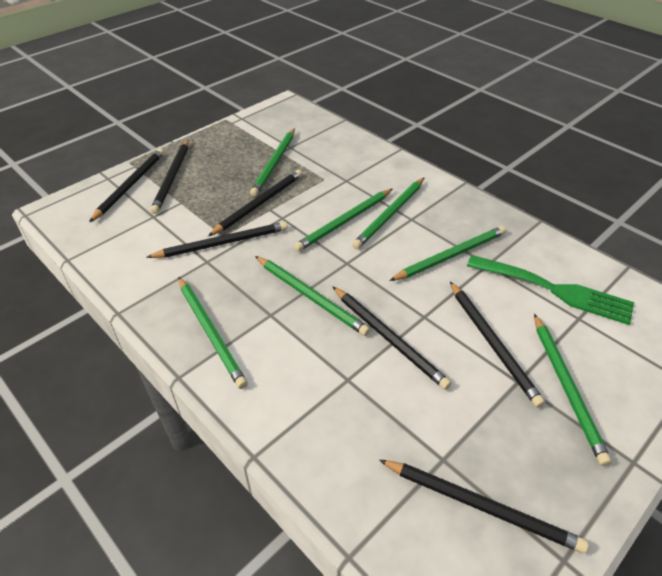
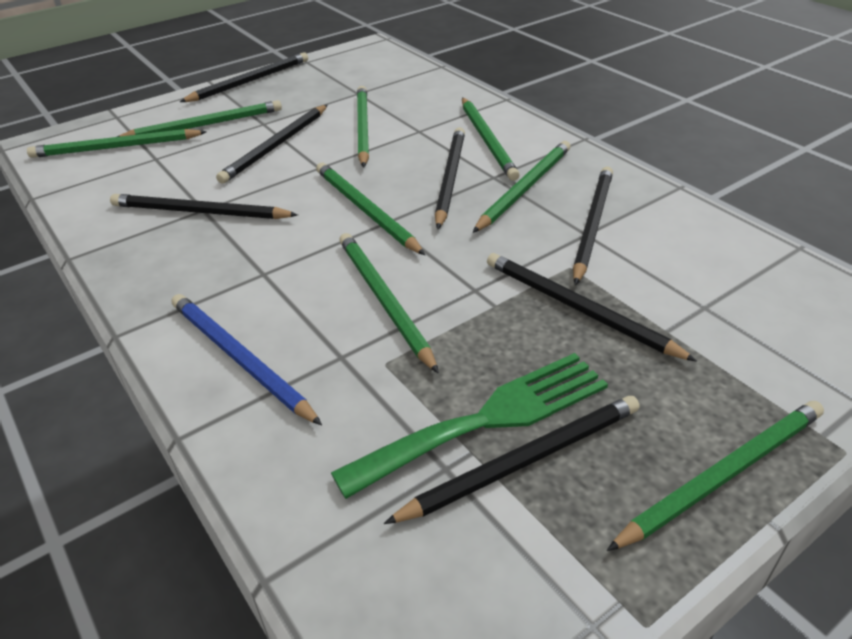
blue pencil: none = 0 -> [172,294,322,425] = 1
green pencil: [179,277,248,389] [250,128,295,196] [255,256,370,336] [294,189,392,252] [352,177,425,249] [389,226,506,281] [534,314,612,466] = 7 -> [27,129,207,158] [117,100,282,137] [316,163,425,255] [339,233,439,374] [357,86,369,167] [462,98,520,181] [472,141,571,233] [607,401,824,551] = 8

